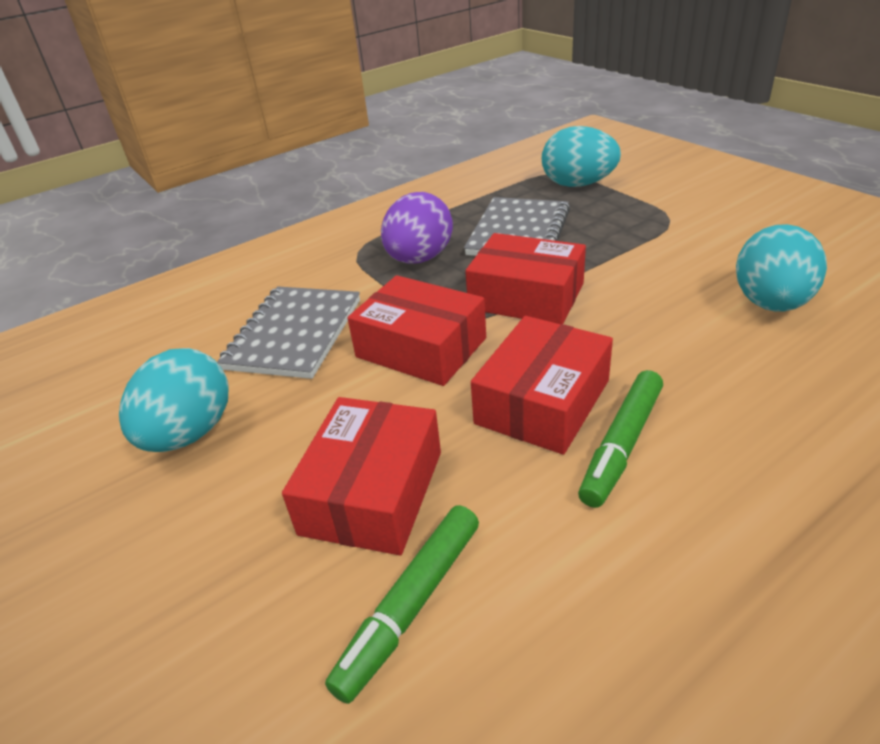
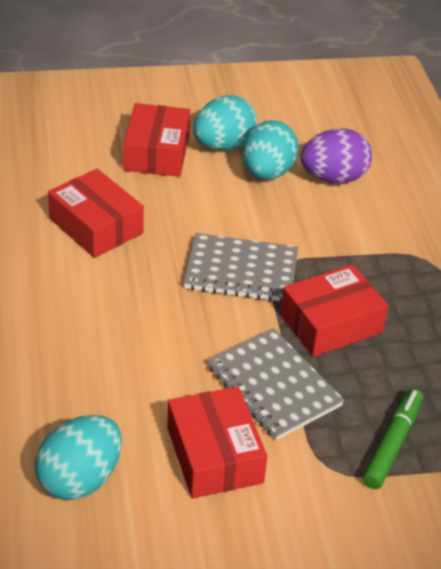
green marker: [325,505,479,704] [578,370,663,508] = 2 -> [362,389,423,489] = 1

